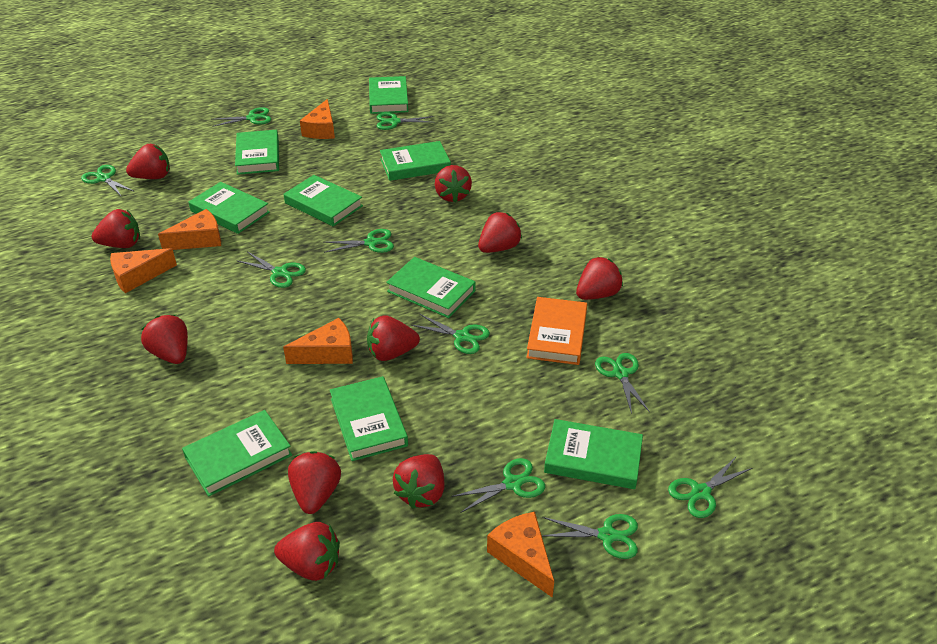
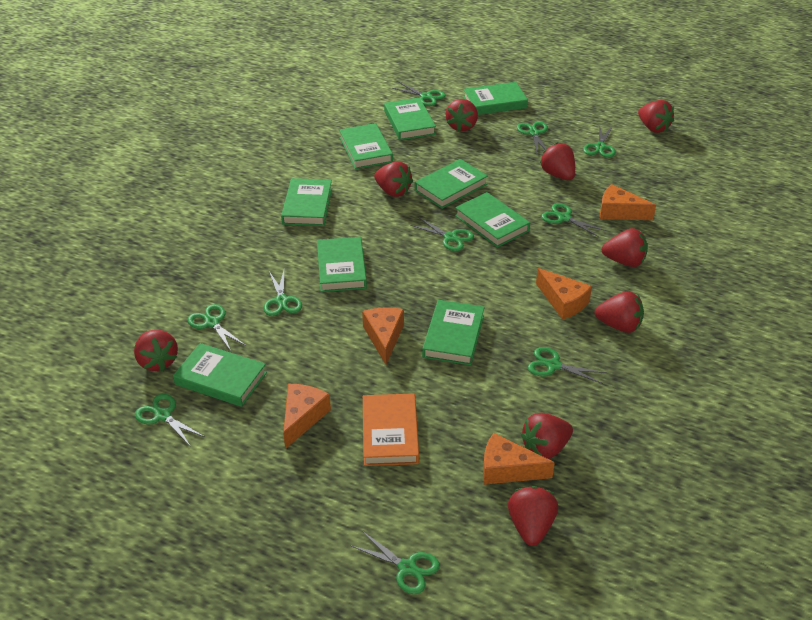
red strawberry: [92,209,140,248] [126,144,170,179] [141,315,188,364] [274,522,340,581] [288,451,341,514] [367,315,420,361] [393,454,445,509] [435,165,472,202] [478,212,522,253] [576,257,623,300] = 10 -> [134,330,178,371] [374,161,413,197] [445,99,478,131] [508,486,558,546] [521,413,573,459] [540,143,575,180] [595,291,644,333] [602,228,648,267] [638,100,674,133] = 9

